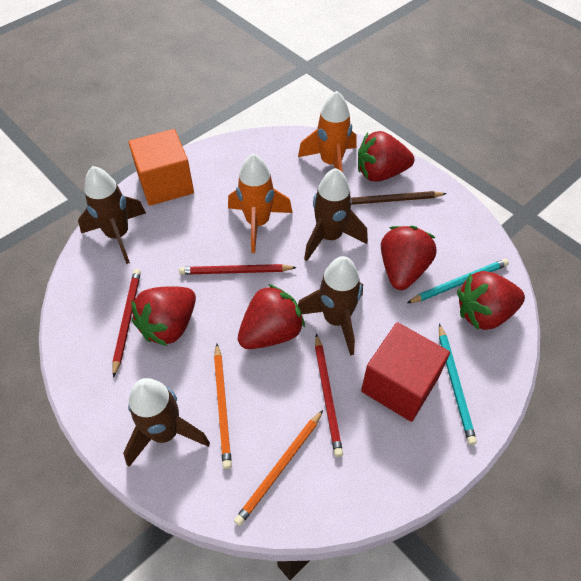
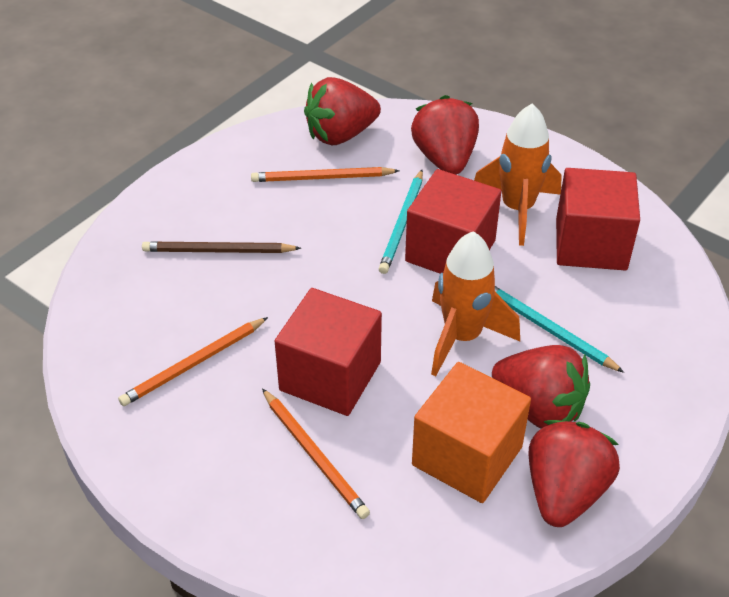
brown rocket: [78,166,146,264] [123,378,210,467] [298,256,363,356] [304,168,368,261] = 4 -> none = 0
orange pencil: [214,344,232,469] [234,410,323,526] = 2 -> [118,317,268,406] [251,167,399,182] [262,388,370,519] = 3
red cube: [361,322,450,422] = 1 -> [275,288,382,416] [405,169,501,274] [556,168,640,270] = 3
red pencil: [113,269,141,378] [179,264,297,275] [315,333,343,457] = 3 -> none = 0
red strawberry: [132,286,196,346] [238,284,305,349] [358,131,414,182] [381,226,436,290] [457,271,525,330] = 5 -> [304,77,381,145] [411,95,479,175] [492,345,590,429] [528,420,620,527] = 4

